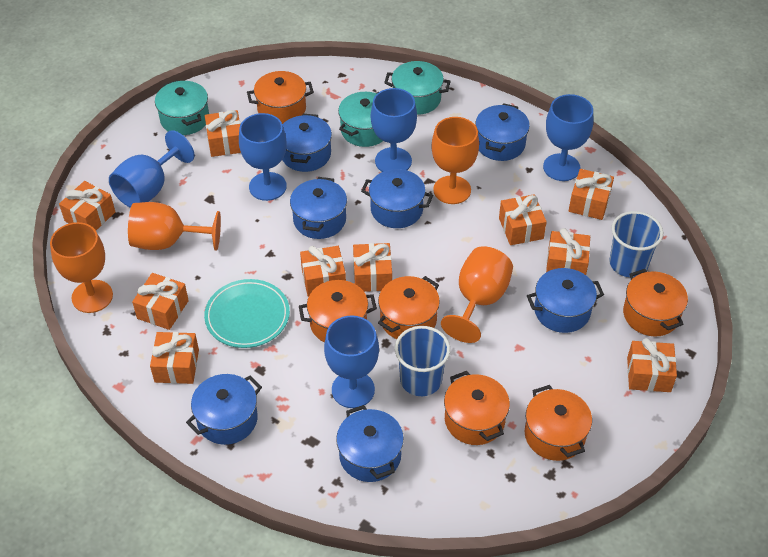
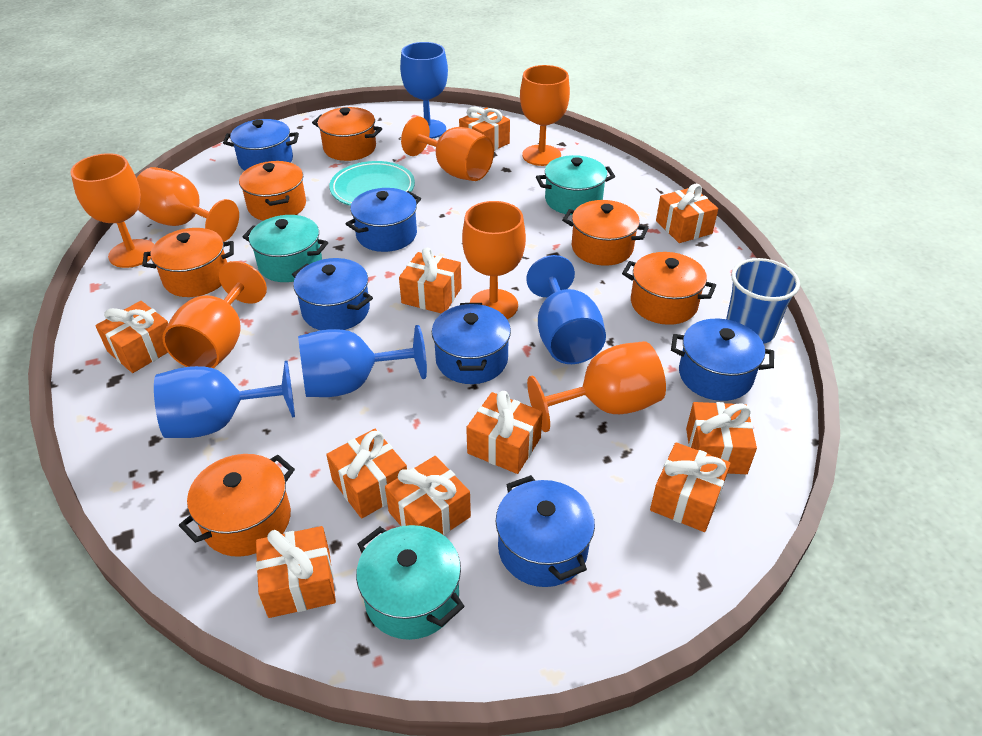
blue cup: [395,326,450,396] [609,211,663,277] = 2 -> [726,258,800,344] = 1
blue goblet: [109,130,195,208] [239,113,287,201] [324,315,379,408] [371,88,417,172] [543,94,593,181] = 5 -> [154,361,295,438] [298,325,427,397] [400,42,448,139] [526,255,606,364] = 4
blue pot: [186,374,262,445] [282,114,332,172] [290,177,347,239] [336,405,404,482] [361,169,433,228] [476,103,530,161] [527,268,604,333] = 7 -> [223,119,299,171] [292,258,373,330] [346,188,421,252] [432,303,511,384] [496,475,595,587] [671,319,774,401] = 6
orange goblet: [50,222,113,313] [128,202,221,251] [431,117,479,204] [441,246,513,343] = 4 -> [70,153,154,268] [137,167,239,242] [162,261,267,368] [401,116,494,181] [462,201,526,319] [520,65,570,166] [527,341,666,432] = 7

